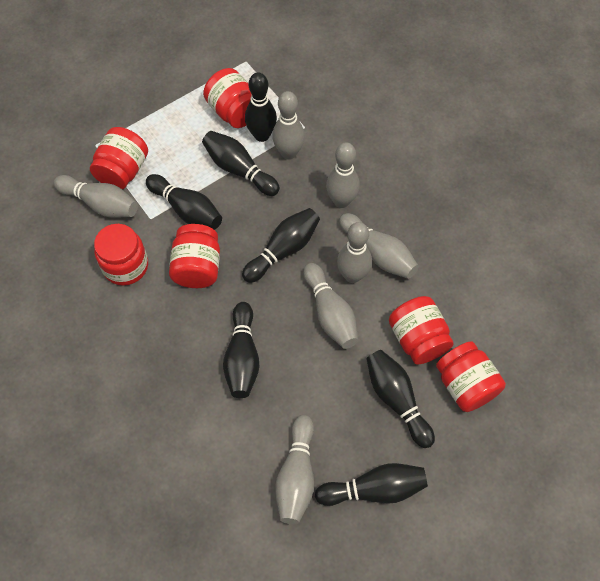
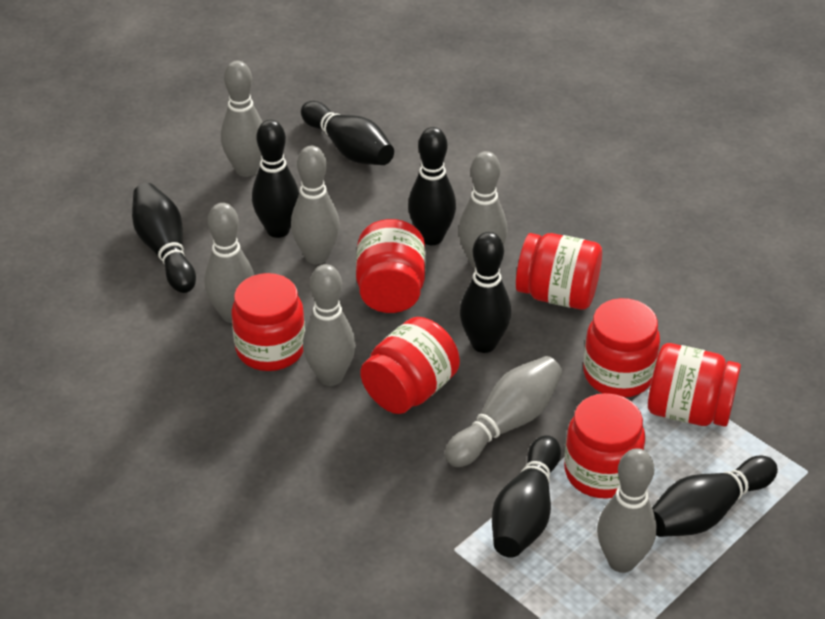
red jar: [90,127,148,189] [94,224,148,286] [169,224,220,288] [203,68,252,128] [389,296,453,364] [436,341,506,412] = 6 -> [231,273,305,371] [356,219,426,313] [360,317,460,414] [516,233,602,310] [564,393,645,499] [583,298,660,398] [648,343,741,427] = 7

